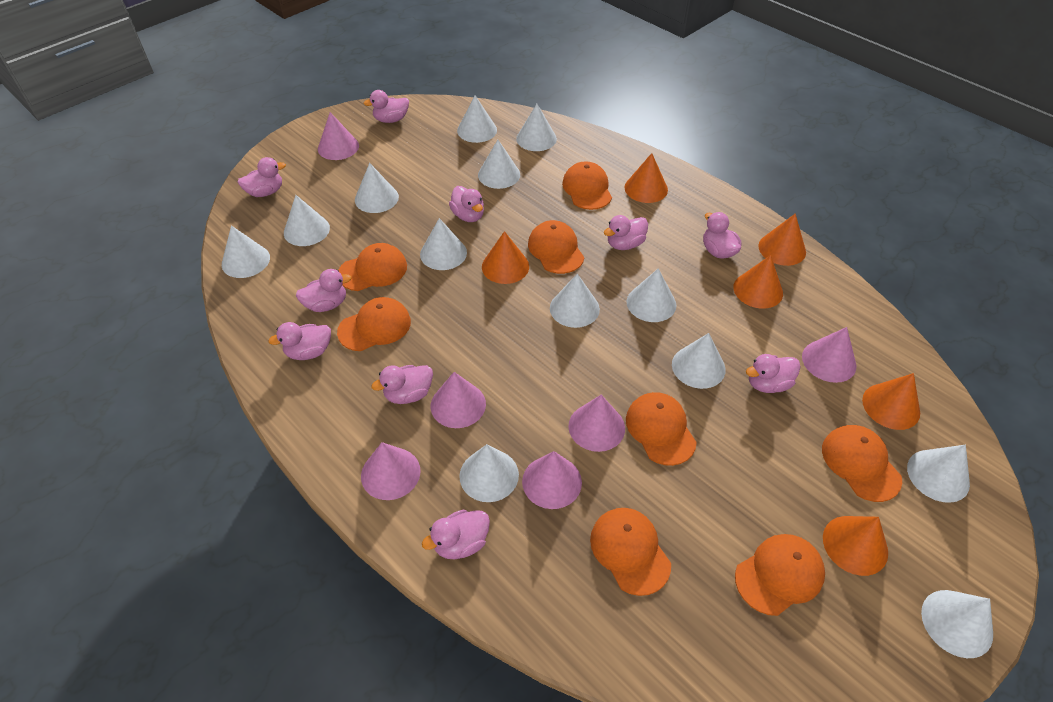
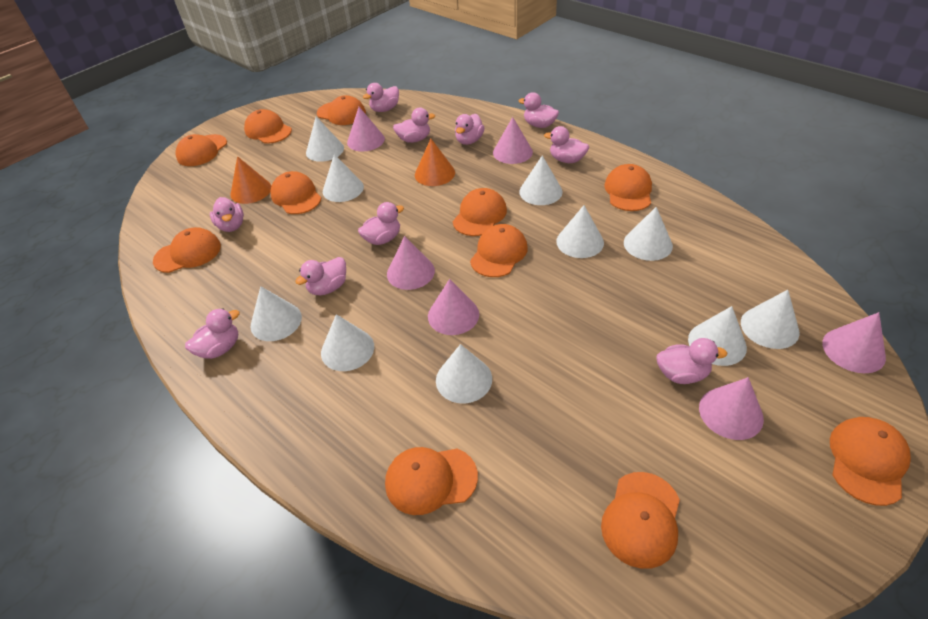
orange cap: [337,297,411,351] [339,243,407,291] [528,220,584,274] [562,161,612,210] [590,508,671,596] [626,392,697,466] [735,534,825,616] [822,425,902,502] = 8 -> [153,227,221,273] [176,134,227,166] [244,109,292,144] [271,171,322,214] [317,95,366,125] [385,447,478,515] [453,188,507,236] [470,224,528,277] [601,472,680,569] [604,164,652,211] [830,417,911,506] = 11
orange cone: [482,231,529,284] [624,153,668,203] [733,255,783,309] [758,214,806,266] [823,516,888,576] [862,373,920,430] = 6 -> [230,156,271,204] [415,139,455,186] = 2
white cone: [222,225,270,278] [284,195,330,246] [355,163,399,213] [420,218,467,270] [457,96,497,143] [459,444,519,502] [478,140,520,189] [516,104,557,151] [550,274,600,328] [626,268,676,322] [672,333,726,389] [907,445,970,503] [921,590,993,658] = 13 -> [251,286,302,341] [306,117,344,162] [321,314,374,371] [323,154,364,202] [436,344,492,404] [519,155,562,205] [556,205,604,258] [624,207,673,261] [688,306,747,366] [741,290,799,349] = 10

